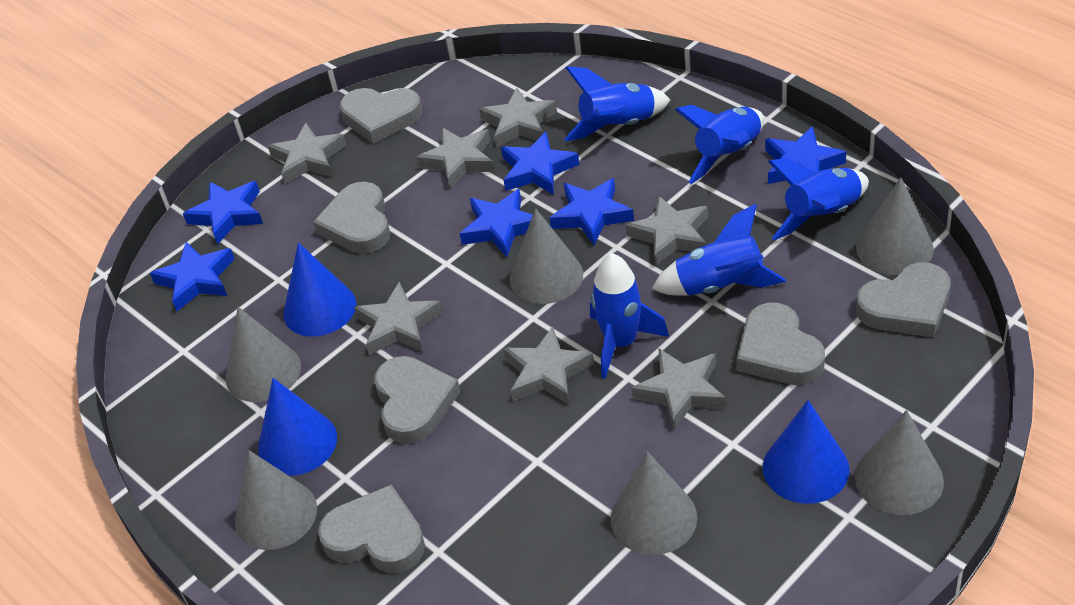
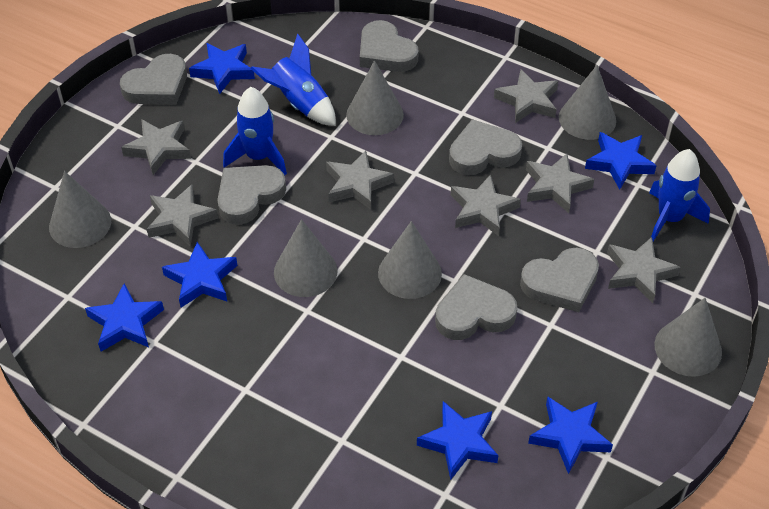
blue cone: [258,378,337,476] [284,242,356,337] [763,400,850,504] = 3 -> none = 0
blue rocket: [564,66,670,141] [590,253,669,379] [652,204,786,296] [675,105,764,184] [768,158,869,241] = 5 -> [223,87,287,175] [250,33,336,126] [649,149,710,242] = 3

